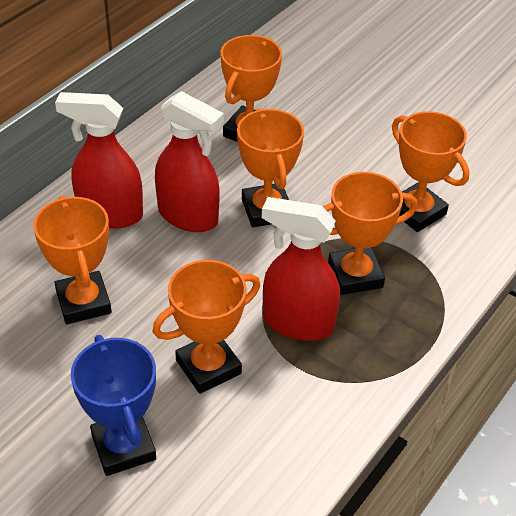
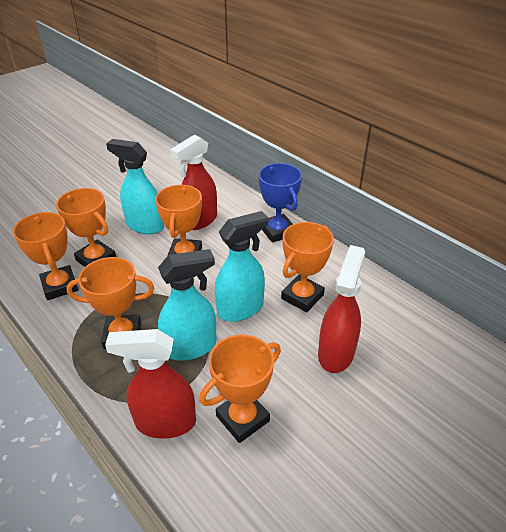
turquoise spray bottle: none = 0 -> [106,139,164,234] [158,249,216,361] [215,211,268,322] = 3

